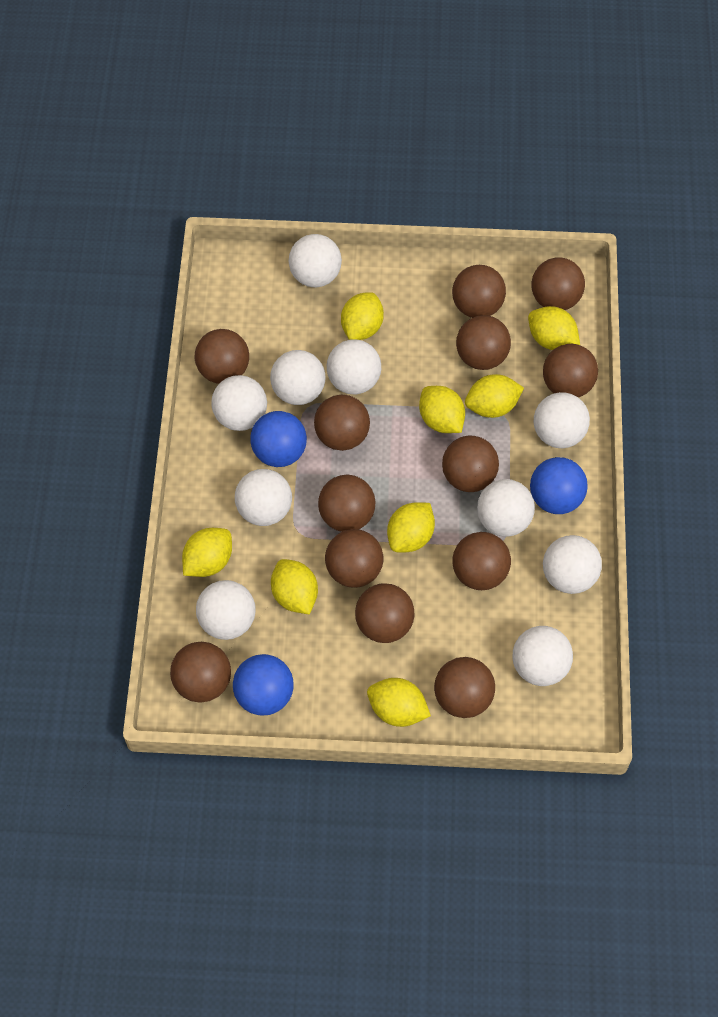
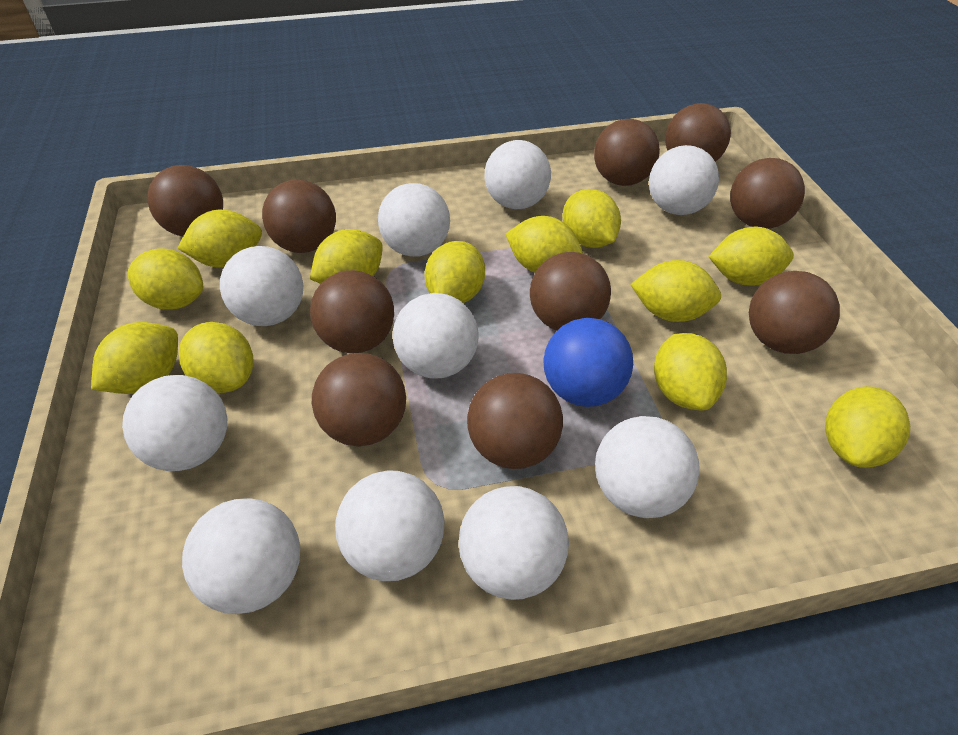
blue ball: [233,654,293,715] [250,411,307,467] [530,457,588,514] = 3 -> [543,318,633,407] = 1
brown ball: [170,642,231,703] [195,329,249,384] [314,394,370,451] [318,475,375,532] [325,529,383,588] [355,583,414,643] [434,657,495,718] [442,436,499,492] [452,265,506,318] [452,532,511,590] [456,315,511,370] [531,257,585,310] [543,344,598,397] = 13 -> [148,165,223,236] [262,180,336,253] [310,270,394,353] [312,353,406,446] [467,373,563,469] [530,252,611,331] [594,119,660,186] [665,103,731,162] [730,158,805,229] [749,271,840,354] = 10
yellow lemon: [182,528,232,577] [271,559,318,614] [341,292,384,340] [367,678,431,727] [387,502,435,552] [419,386,465,433] [465,374,524,418] [528,306,580,350] = 8 -> [91,322,178,394] [128,248,203,309] [177,210,262,268] [179,322,253,393] [310,229,383,284] [425,241,485,303] [506,216,583,273] [562,189,621,248] [630,260,721,322] [654,333,727,410] [709,226,794,286] [825,386,910,468] = 12

